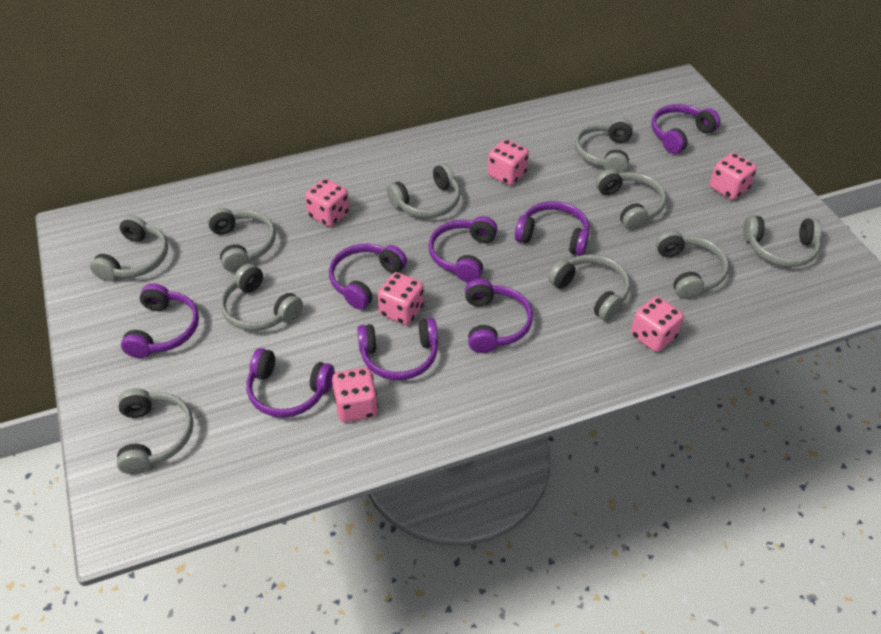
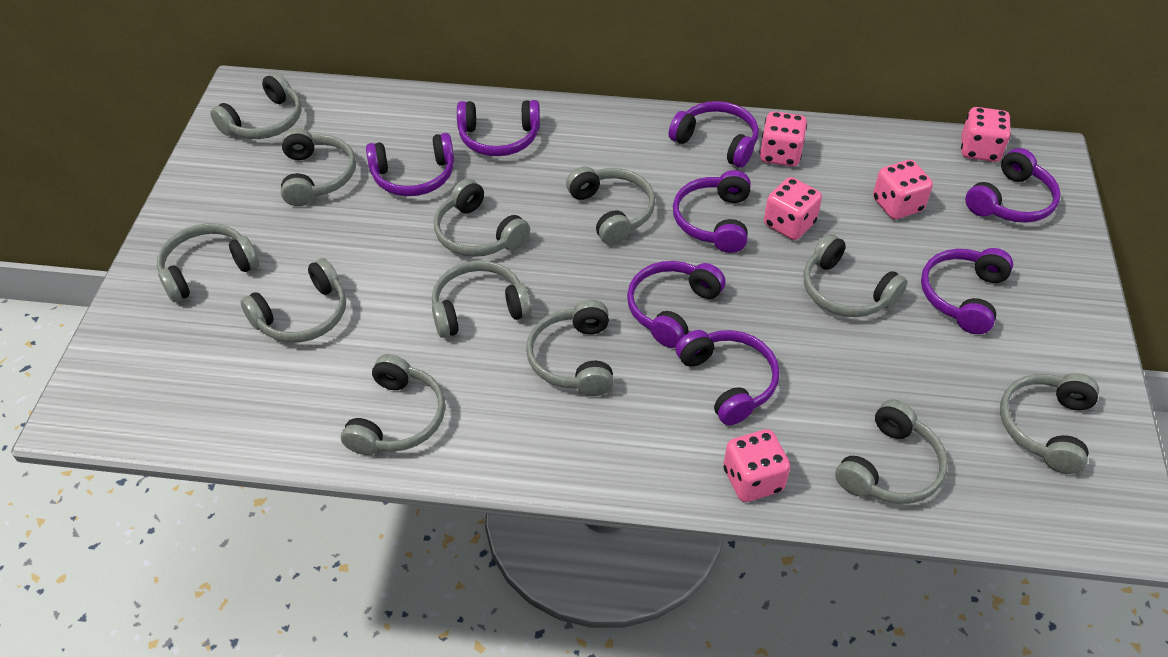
grey headphones: [90,215,168,281] [117,388,193,474] [207,208,276,272] [220,264,303,331] [387,163,460,218] [548,254,630,321] [575,118,633,173] [596,169,666,230] [656,230,729,299] [743,215,822,267] = 10 -> [157,223,259,302] [210,72,302,139] [240,258,346,343] [281,128,356,206] [341,354,445,455] [432,260,532,338] [434,179,530,257] [526,300,614,396] [566,166,655,245] [804,234,907,317] [835,399,948,504] [1000,373,1099,474] = 12
pink dice: [305,179,350,227] [332,368,378,422] [378,272,424,325] [488,139,529,186] [631,296,683,352] [710,153,757,200] = 6 -> [723,429,791,502] [759,111,807,167] [764,177,822,240] [873,160,933,219] [961,107,1011,162] = 5

